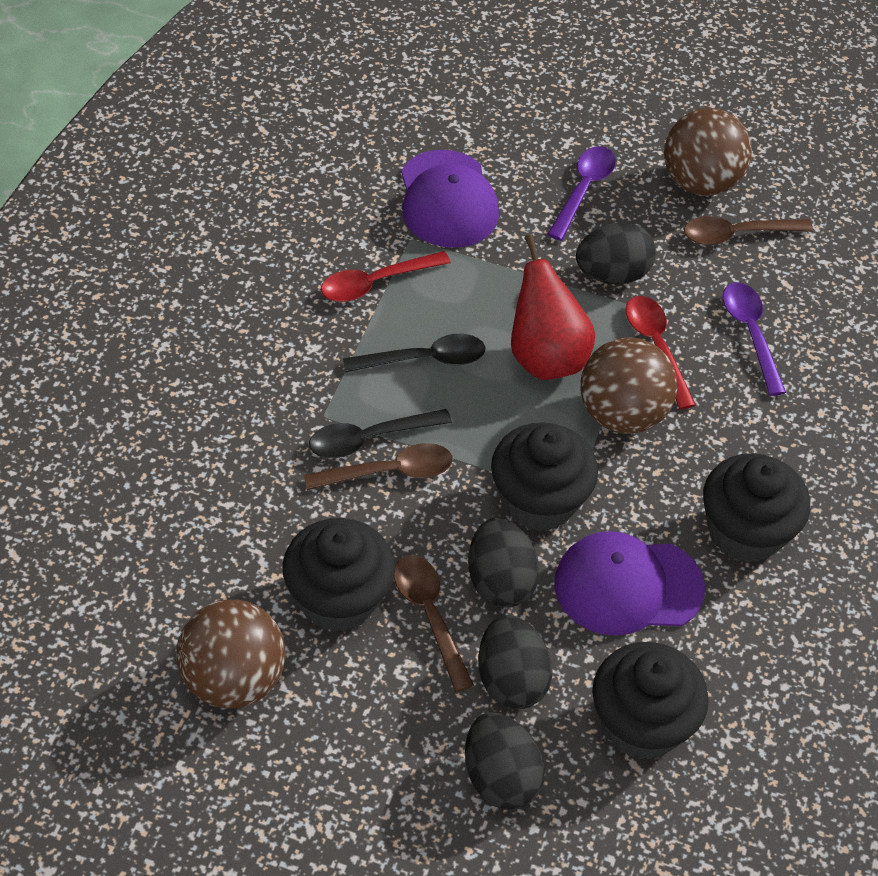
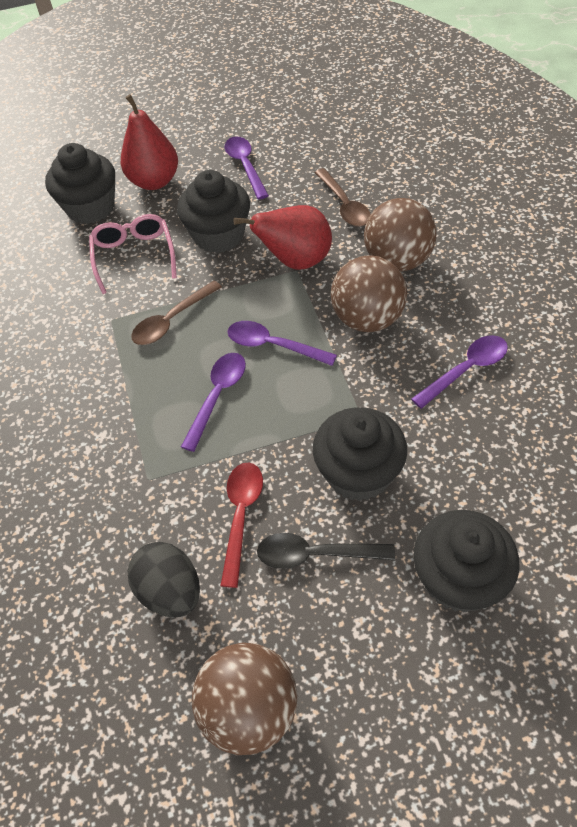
black egg: [465,712,545,810] [468,518,540,607] [478,615,552,709] [576,222,656,285] = 4 -> [127,542,200,617] = 1
black spoon: [309,409,452,458] [343,334,485,373] = 2 -> [257,533,395,569] = 1
brown spoon: [304,443,453,490] [394,555,474,692] [684,216,813,245] = 3 -> [131,281,222,345] [315,168,371,227] = 2
pink glasses: none = 0 -> [89,214,177,294] = 1
purple cap: [401,150,499,248] [554,531,705,636] = 2 -> none = 0
purple spoon: [547,146,616,241] [723,282,786,396] = 2 -> [181,353,246,452] [225,136,269,200] [228,321,337,366] [411,335,508,409] = 4
red pear: [511,234,595,380] = 1 -> [121,94,178,190] [233,205,332,270] = 2
red spoon: [321,251,451,302] [626,296,696,410] = 2 -> [220,462,263,588] = 1

